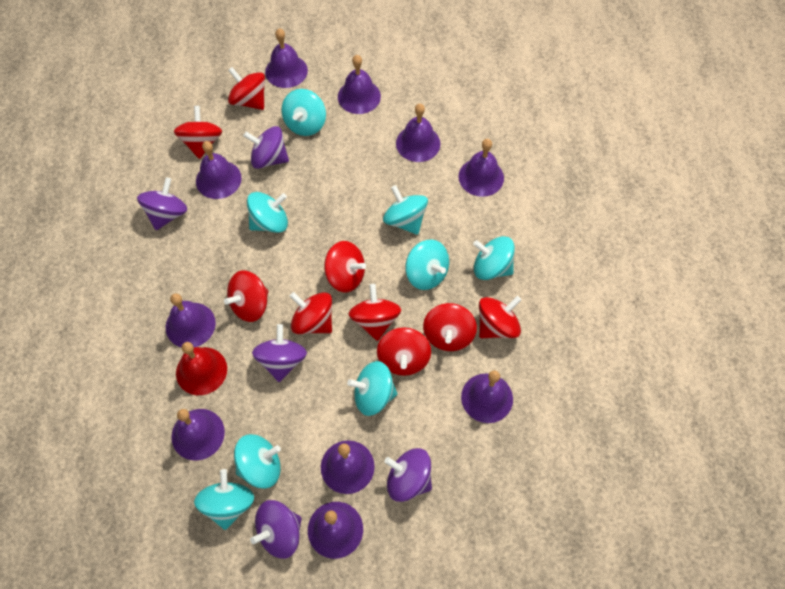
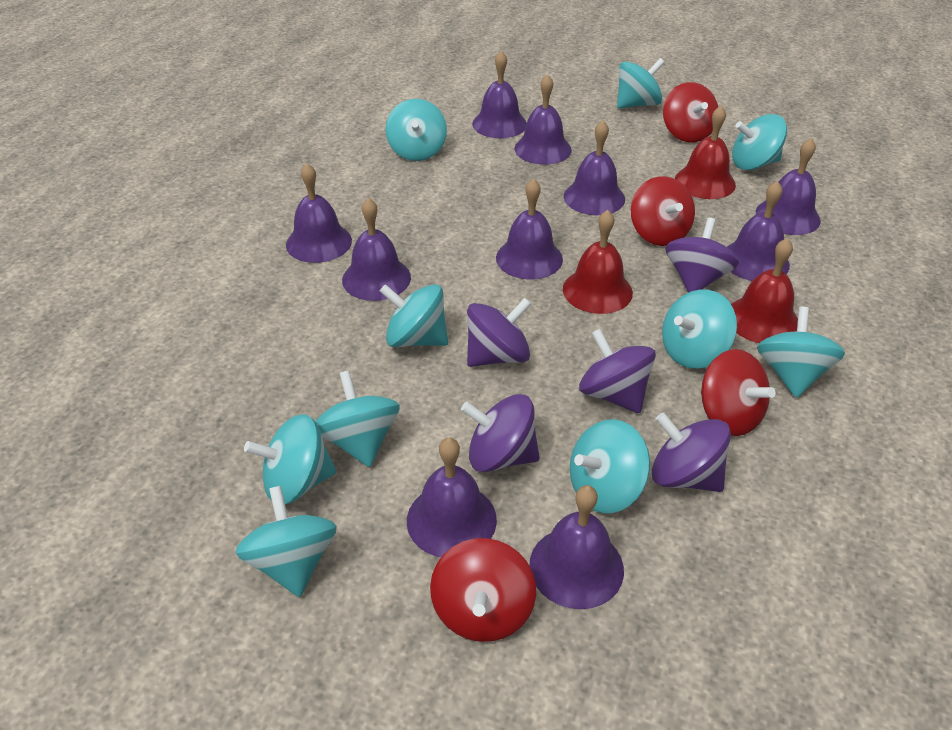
red bell: [176,342,227,395] = 1 -> [563,210,633,314] [675,106,736,199] [731,238,798,343] = 3
red spinning top: [174,106,222,159] [224,270,269,322] [228,67,265,110] [290,292,332,334] [324,241,366,293] [349,284,401,341] [377,327,431,376] [423,303,477,351] [479,296,521,338] = 9 -> [430,538,536,642] [631,176,695,246] [663,82,718,142] [701,349,776,436] = 4
turquoise spinning top: [194,469,254,530] [234,434,281,489] [247,192,288,233] [282,89,326,136] [347,361,398,416] [383,185,428,235] [405,239,449,290] [473,236,515,280] = 8 -> [235,486,337,597] [244,414,336,504] [315,371,400,467] [380,284,448,347] [386,99,447,161] [570,419,650,513] [617,58,665,109] [662,289,737,369] [732,114,787,170] [757,307,845,398] = 10

